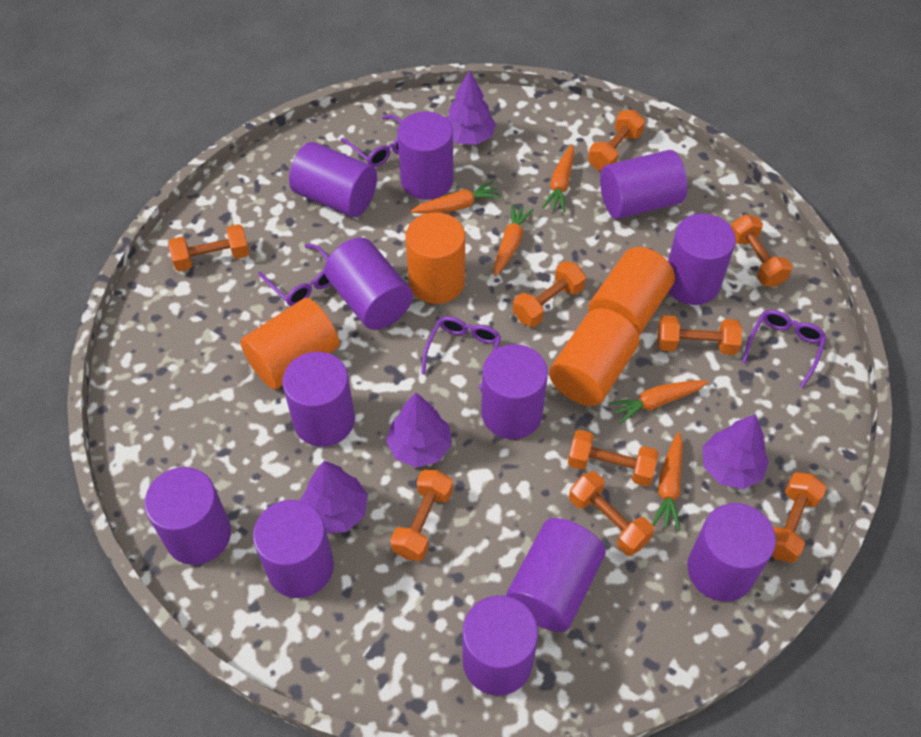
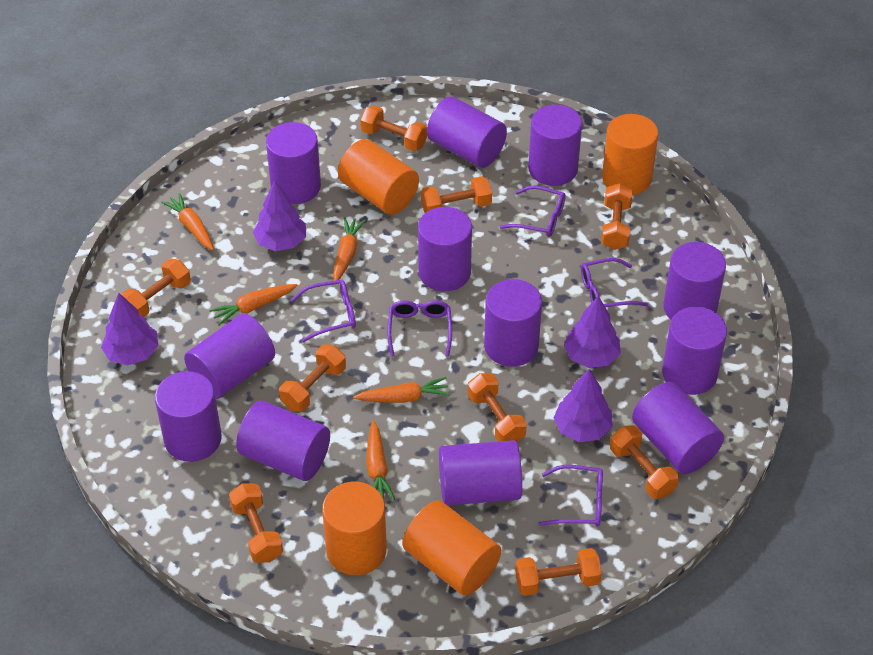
purple glasses: [258,244,331,306] [341,115,402,167] [421,316,501,391] [742,310,827,388] = 4 -> [291,280,356,342] [387,300,452,357] [500,185,566,237] [538,465,603,527] [581,258,649,307] = 5

